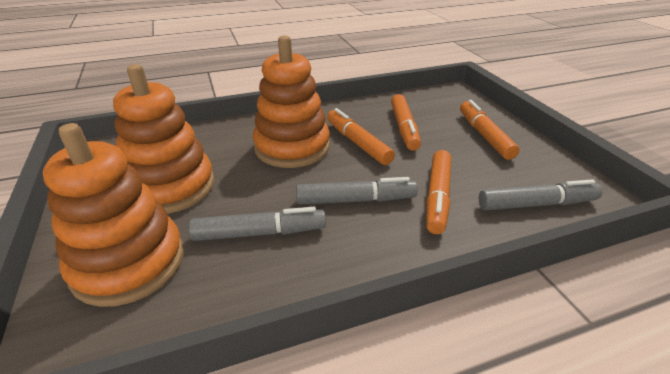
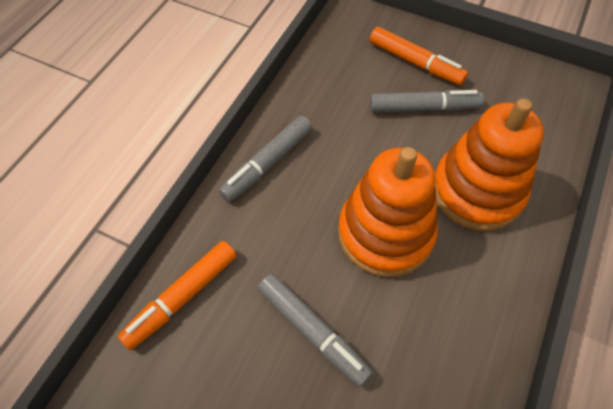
orange marker: [327,108,395,165] [391,94,421,151] [426,150,451,234] [460,100,519,160] = 4 -> [118,241,237,350] [370,27,468,85] = 2
orange stacking toy: [43,123,184,307] [113,64,215,214] [253,35,330,168] = 3 -> [338,147,438,277] [435,98,544,231] = 2

